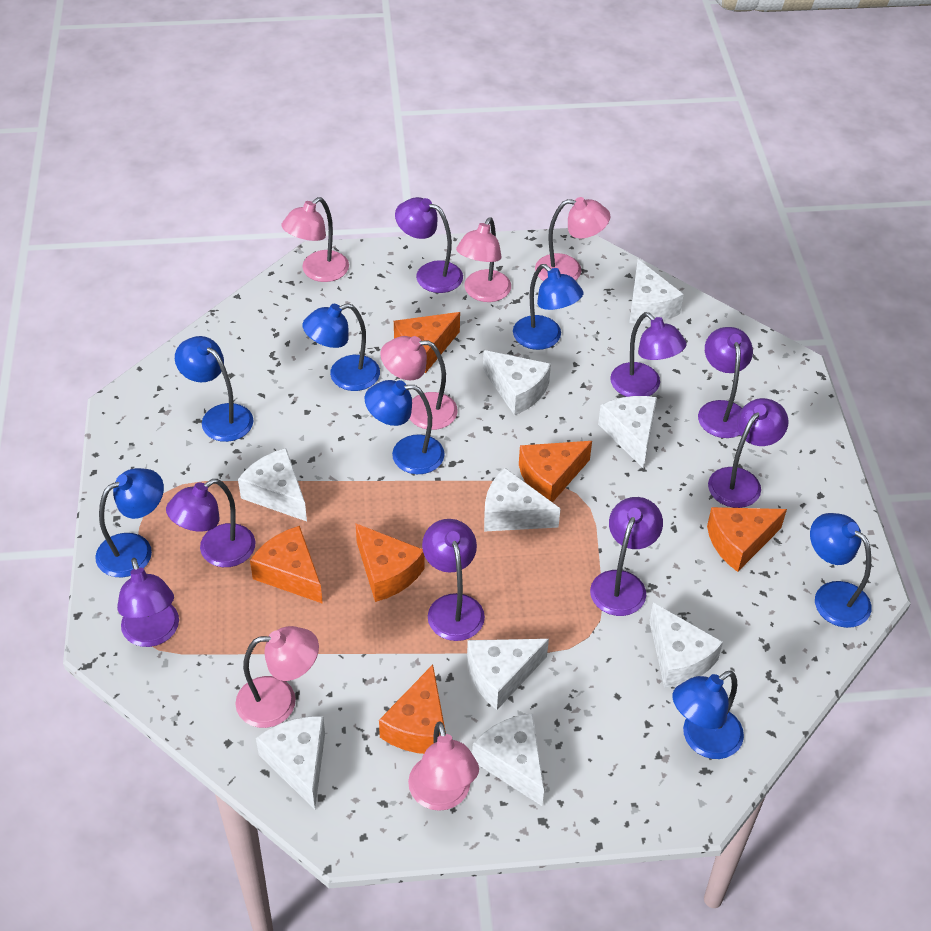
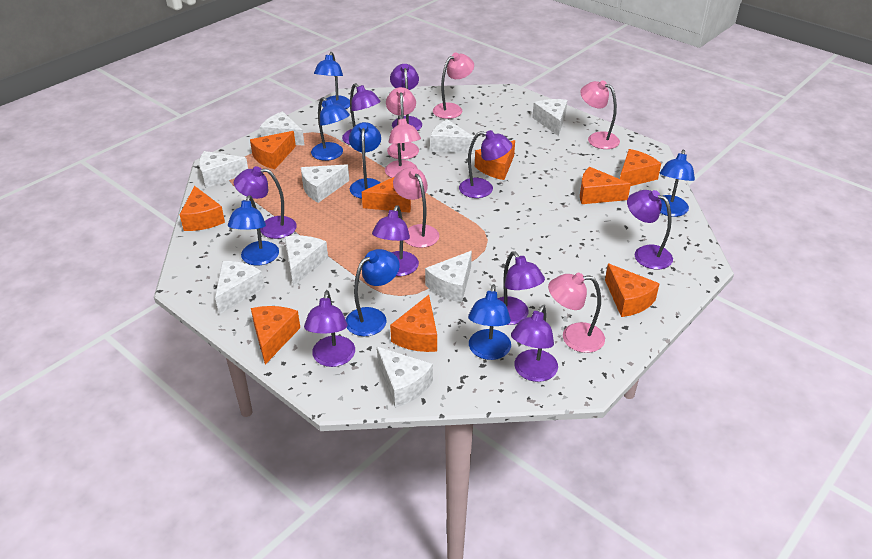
orange cheese: [250,526,323,604] [356,524,425,602] [379,665,446,754] [394,312,460,373] [519,441,592,502] [707,507,787,572] = 6 -> [180,186,225,231] [250,131,296,169] [251,306,300,364] [362,177,411,213] [390,295,437,352] [475,140,515,180] [580,167,631,204] [605,263,660,317] [620,149,661,186] = 9
purple lamp: [117,558,179,647] [166,479,255,567] [395,197,463,293] [422,519,485,641] [590,497,663,616] [610,312,687,397] [698,327,753,438] [708,398,788,508] = 8 -> [234,166,297,239] [304,291,355,367] [342,83,381,145] [372,206,419,276] [390,64,422,131] [459,130,512,198] [497,251,545,325] [511,305,558,382] [627,190,673,270] = 9

